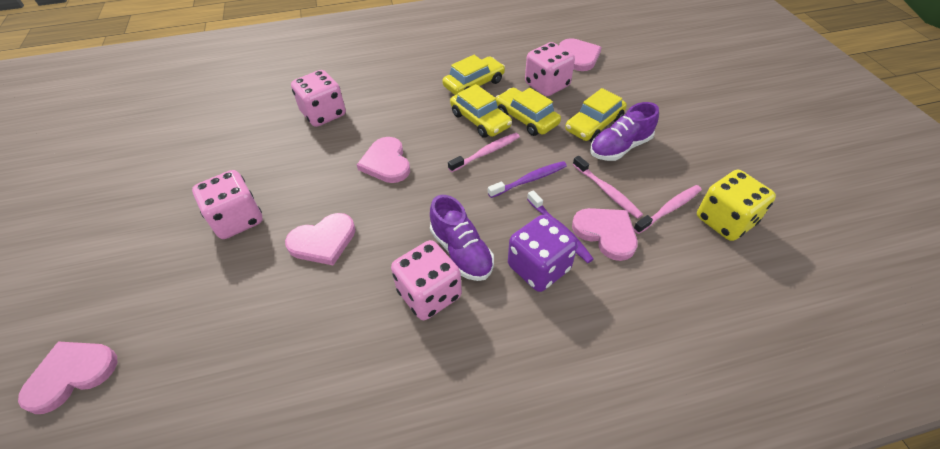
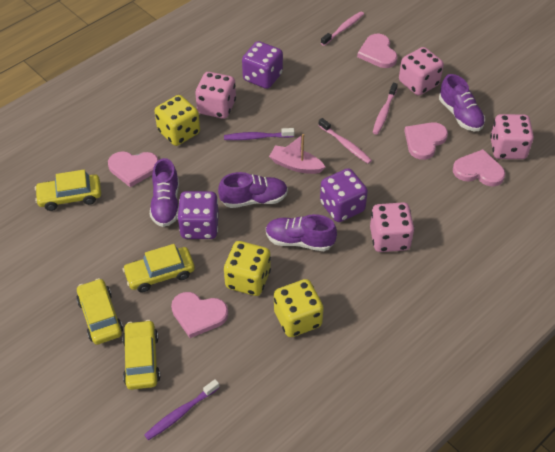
pink boat: none = 0 -> [269,134,325,174] = 1
purple dice: [508,215,578,292] = 1 -> [177,191,219,239] [242,41,283,89] [320,168,368,222] = 3
purple shoe: [430,195,494,281] [590,102,659,161] = 2 -> [150,158,179,227] [218,172,288,208] [266,214,337,251] [439,74,485,131] = 4
yellow dice: [697,170,776,241] = 1 -> [154,95,200,146] [224,241,271,296] [274,279,324,337] = 3

